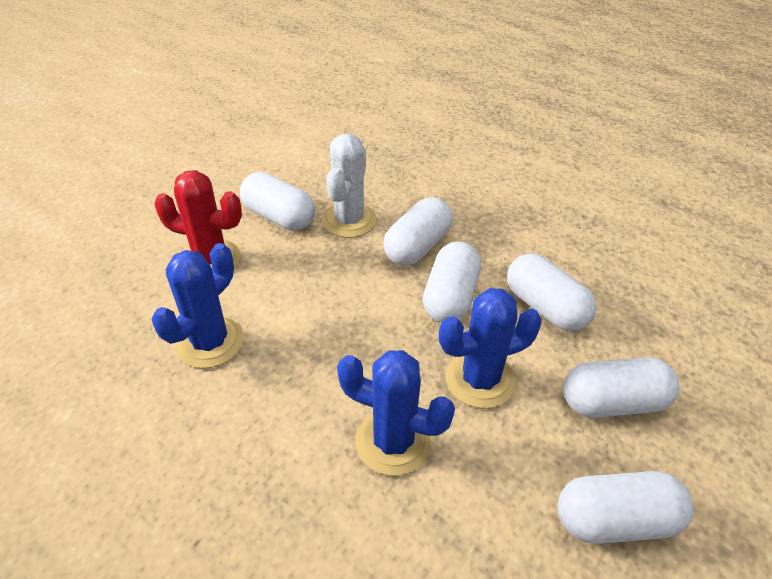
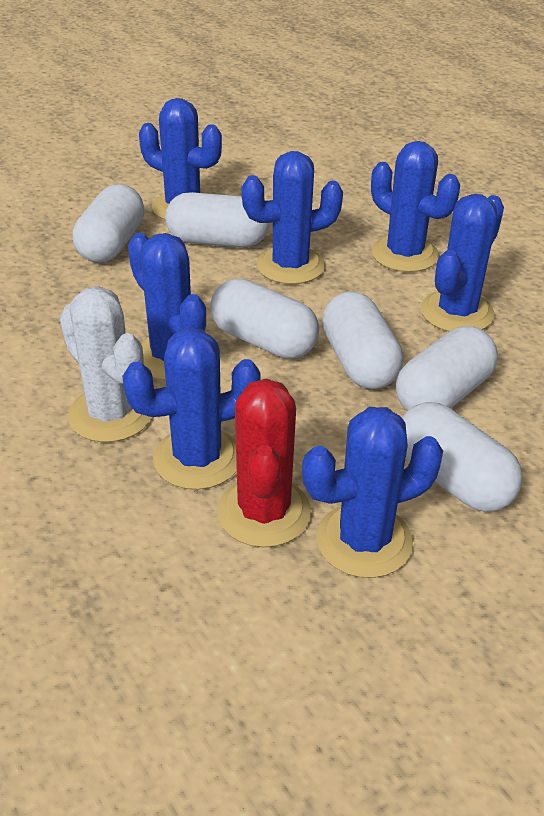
blue cactus: [152,243,243,368] [337,350,455,476] [439,288,542,408] = 3 -> [122,328,261,490] [128,233,206,380] [139,98,222,220] [241,151,343,284] [302,407,443,578] [371,141,460,272] [421,194,504,332] = 7

